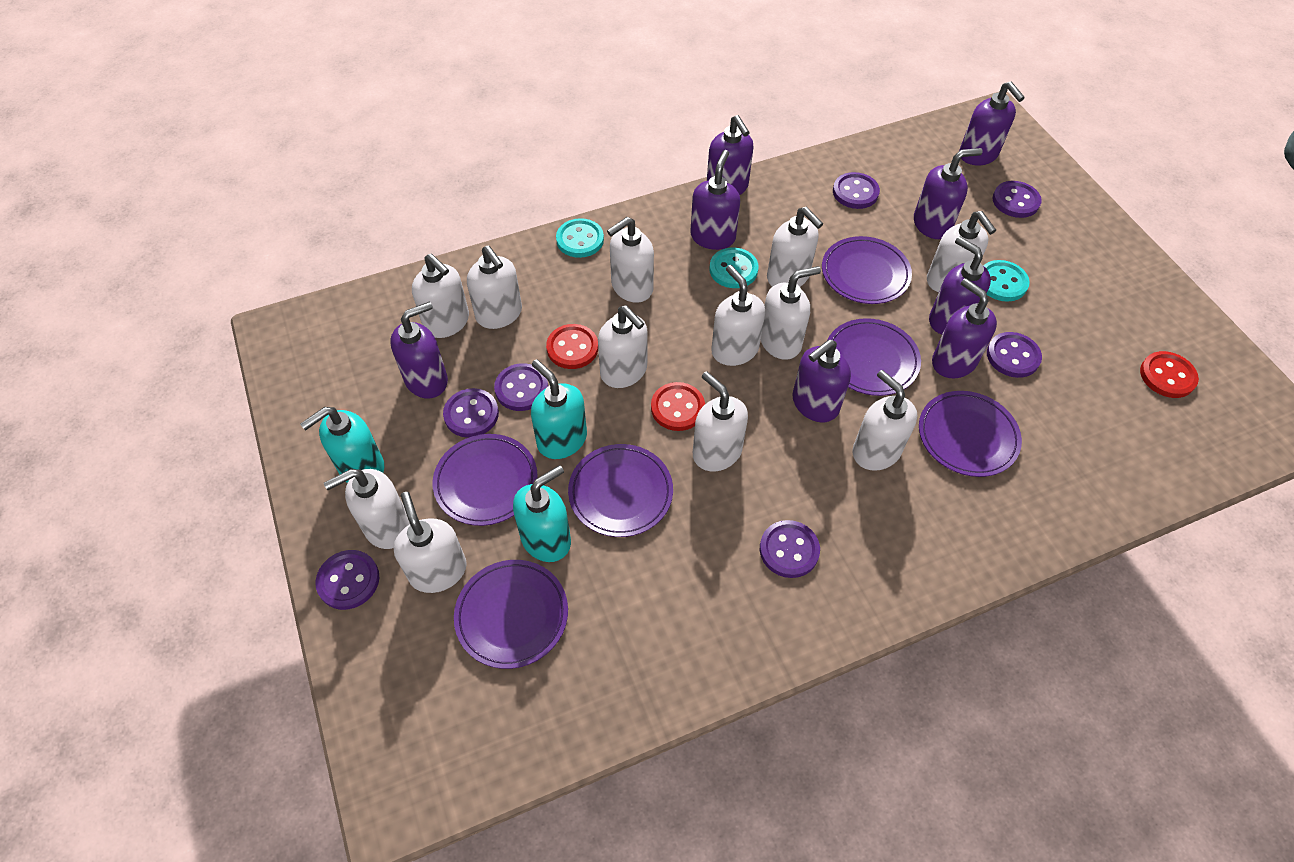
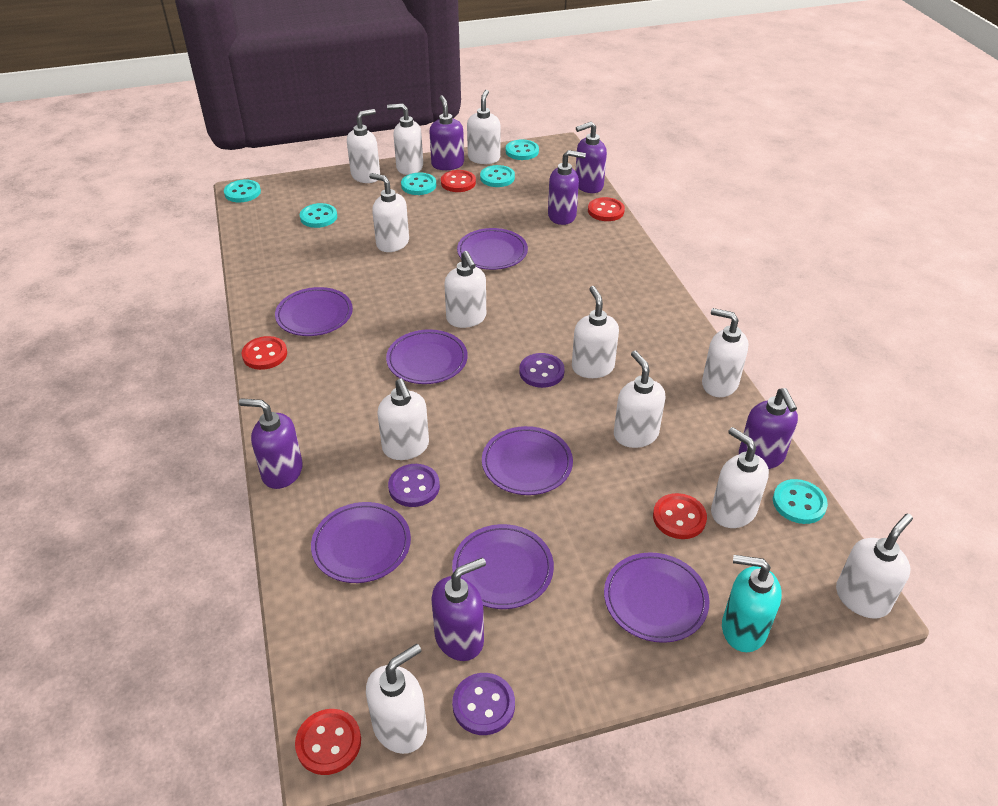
purple button: [315,550,379,610] [443,388,499,438] [494,363,548,411] [760,520,820,578] [833,172,880,209] [987,332,1042,378] [993,181,1042,218] = 7 -> [388,464,440,507] [452,673,515,735] [519,353,565,388] = 3
purple plate: [433,434,538,526] [454,560,568,669] [568,444,673,537] [822,236,912,304] [827,318,921,396] [919,391,1022,477] = 6 -> [275,287,353,336] [311,502,411,583] [386,329,468,384] [452,524,554,609] [457,228,528,270] [482,426,573,495] [604,553,709,643] = 7
purple soap dispenser: [390,301,448,399] [690,150,740,250] [707,115,754,195] [792,339,851,422] [914,148,983,239] [929,236,991,334] [932,278,997,378] [959,81,1025,165] = 8 -> [239,398,303,489] [429,95,464,170] [431,558,486,661] [548,150,586,225] [576,122,607,193] [739,388,798,469] = 6
red button: [546,324,598,369] [651,382,705,431] [1140,351,1199,398] = 3 -> [242,336,287,370] [295,709,361,775] [441,170,476,192] [588,197,625,221] [653,493,707,539] = 5
turquoise button: [556,218,604,258] [709,248,759,288] [983,260,1030,301] = 3 -> [224,179,261,203] [300,203,337,228] [401,173,436,195] [480,165,515,187] [506,139,539,160] [773,479,828,524] = 6
turquoise soap dispenser: [300,407,384,483] [513,465,571,562] [531,359,587,459] = 3 -> [722,555,782,652] = 1

